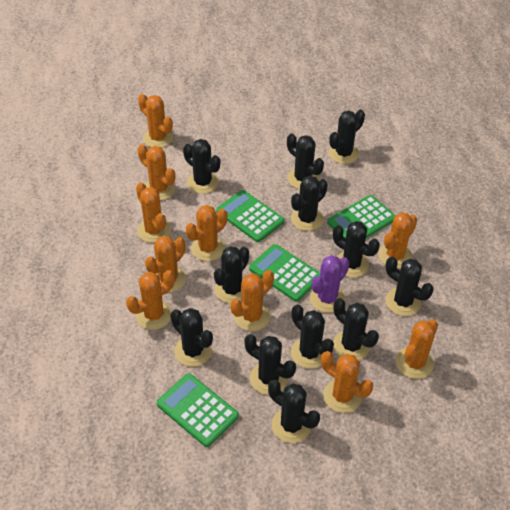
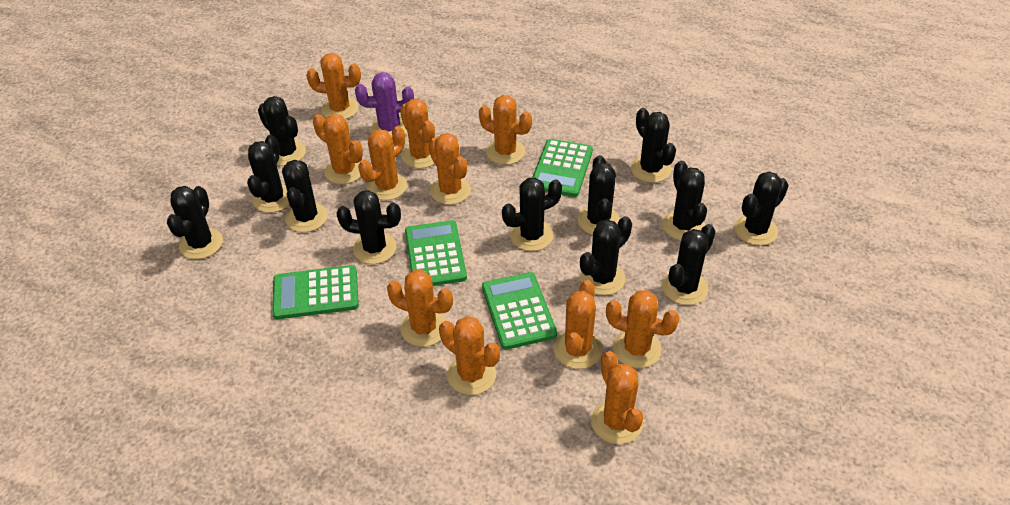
orange cactus: [126,270,175,330] [136,182,171,243] [138,94,173,148] [138,144,176,200] [145,236,186,293] [186,205,228,261] [230,270,274,331] [321,351,373,413] [378,212,417,269] [396,319,438,379] = 10 -> [306,53,361,119] [313,114,363,184] [358,126,408,200] [387,270,453,347] [400,99,435,168] [429,133,471,205] [439,316,500,395] [479,95,532,165] [554,280,602,369] [591,351,643,444] [606,290,680,368] = 11

